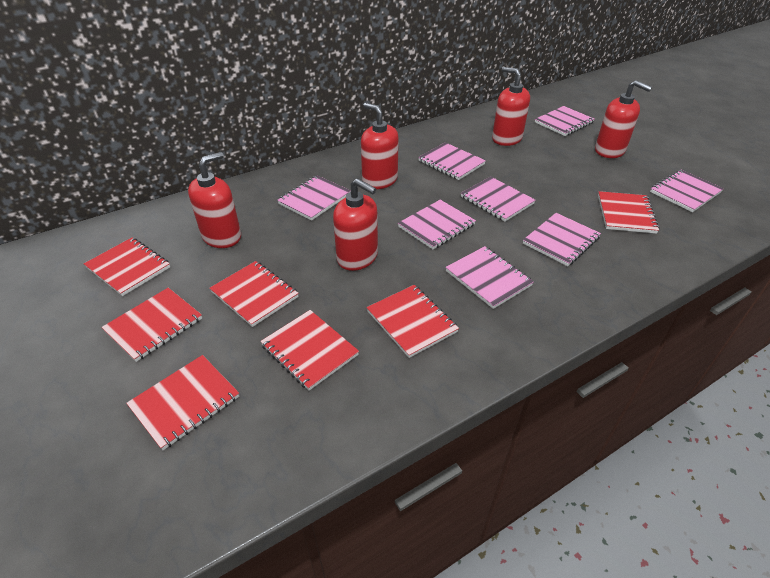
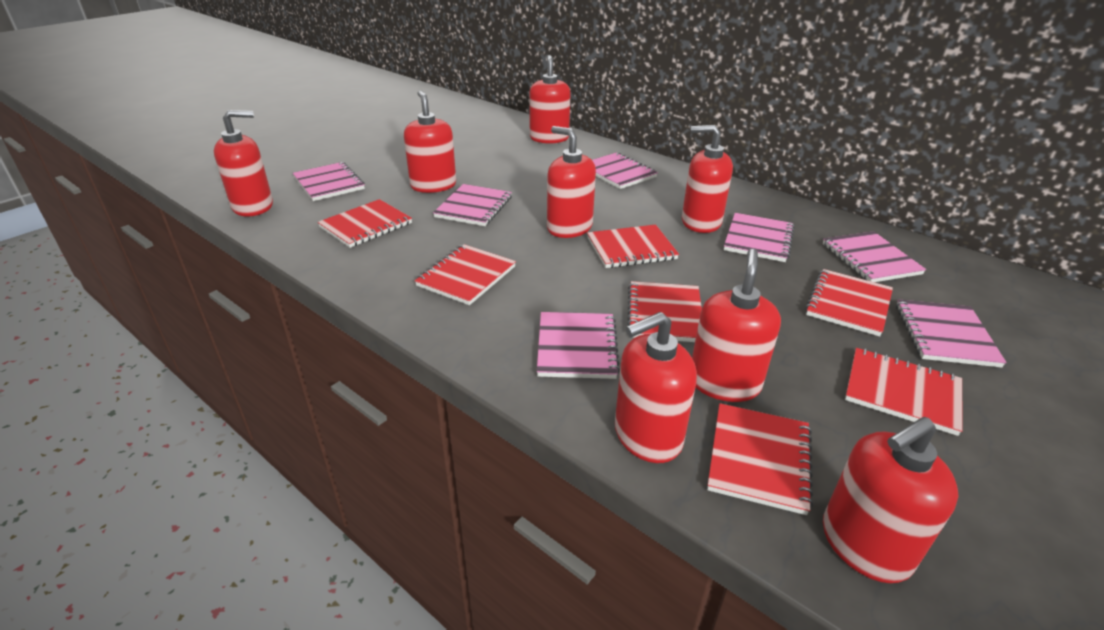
pink notebook: [277,175,351,221] [398,200,476,249] [418,142,486,180] [446,246,534,309] [461,177,536,222] [523,213,601,266] [535,106,595,136] [650,170,724,212] = 8 -> [293,162,365,201] [433,184,512,226] [537,312,620,379] [592,152,658,189] [724,213,795,262] [823,231,926,282] [896,299,1007,367] = 7
red soap dispenser: [188,152,241,248] [333,178,378,271] [361,103,399,189] [492,67,530,146] [595,80,652,158] = 5 -> [214,110,273,216] [404,90,456,193] [529,55,571,144] [547,126,596,238] [615,312,697,463] [682,125,733,233] [692,249,781,402] [823,417,958,583] = 8

